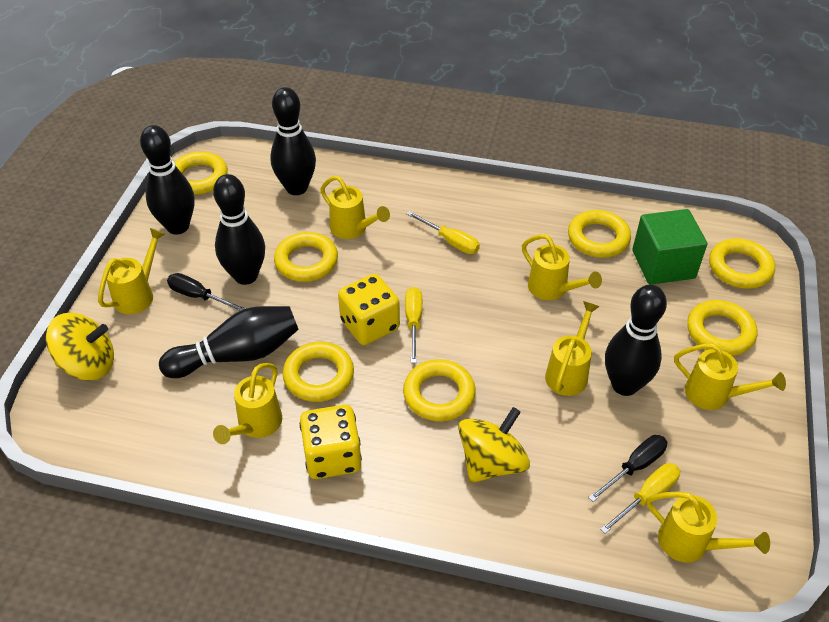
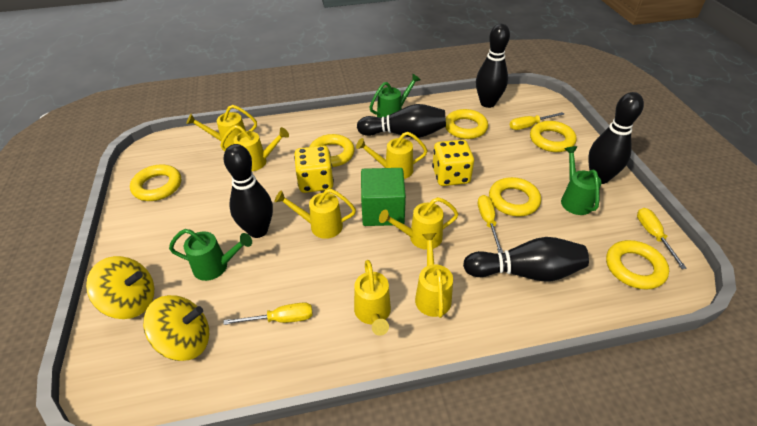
black screwdriver: [167,273,246,311] [588,435,667,502] = 2 -> none = 0
green watering can: none = 0 -> [169,229,252,281] [369,74,420,117] [561,146,601,215] = 3
yellow ring: [175,151,228,195] [274,232,338,282] [283,342,354,402] [403,359,476,421] [568,210,631,258] [687,300,757,356] [709,238,775,289] = 7 -> [130,164,181,201] [309,134,355,167] [445,109,488,139] [489,177,541,216] [530,121,577,152] [606,240,669,289] = 6
yellow screwdriver: [405,287,422,363] [406,211,480,254] [600,463,680,534] = 3 -> [223,302,313,325] [478,195,503,253] [510,112,564,130] [637,208,686,269] = 4

